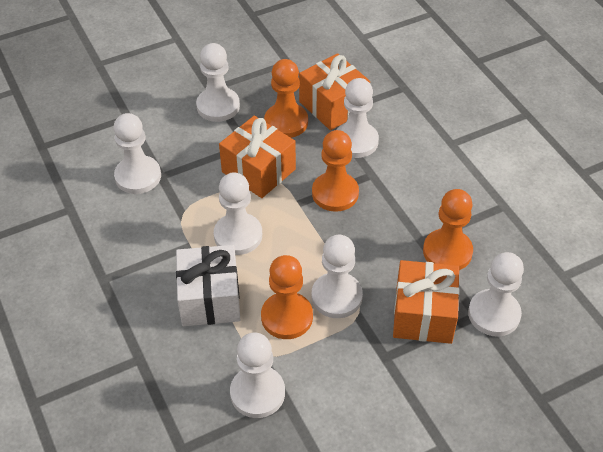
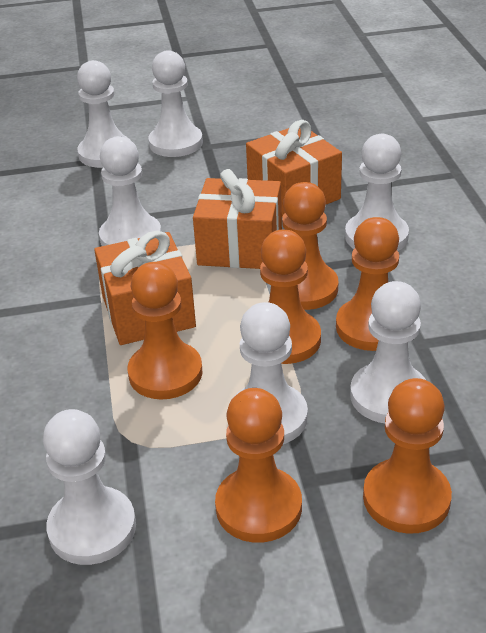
orange pawn: [261,255,313,339] [264,59,308,138] [312,130,359,212] [423,189,473,270] = 4 -> [127,262,203,399] [215,388,302,543] [260,230,321,364] [282,182,338,310] [336,217,399,351] [363,378,452,534] = 6
white gift: [176,245,240,326] = 1 -> none = 0

